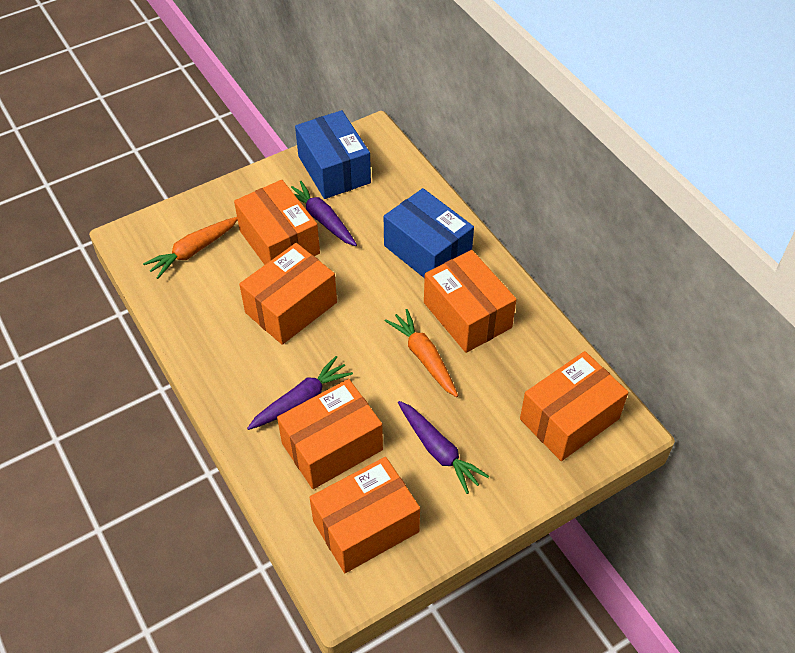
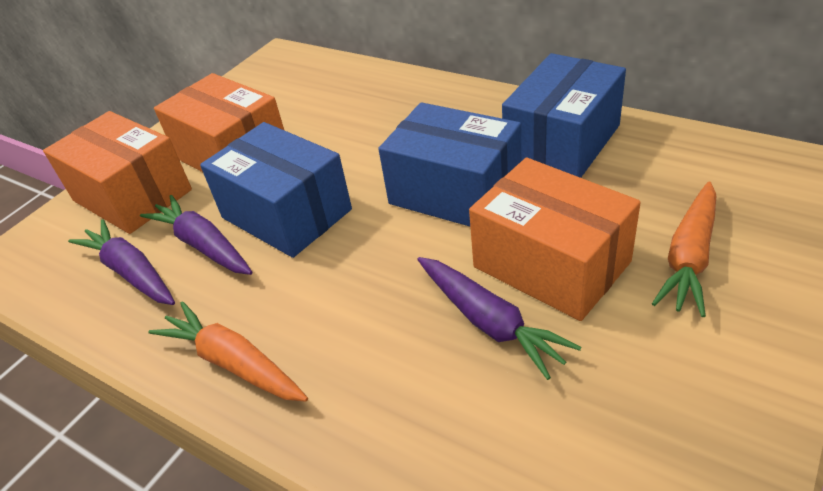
blue box: [295,110,371,199] [384,188,474,278] = 2 -> [200,122,352,258] [378,102,521,226] [502,53,626,178] = 3
orange box: [234,180,320,265] [239,243,337,345] [277,379,383,489] [309,457,420,573] [424,250,517,353] [520,351,628,461] = 6 -> [43,111,192,234] [154,73,284,172] [469,158,641,321] = 3

